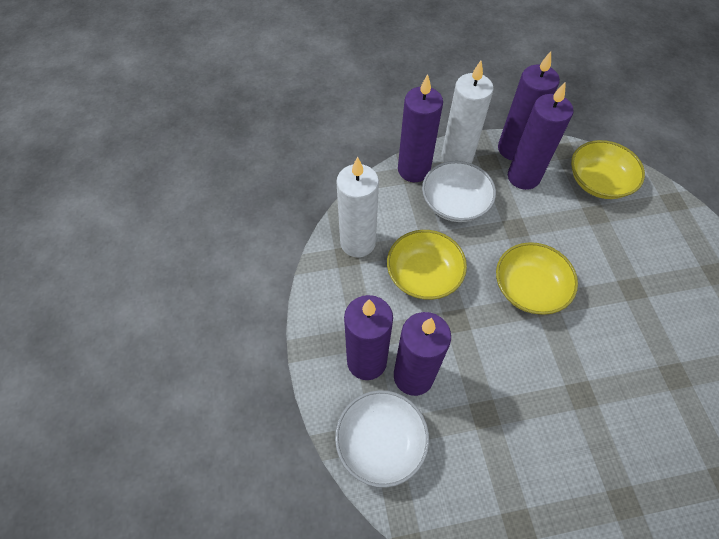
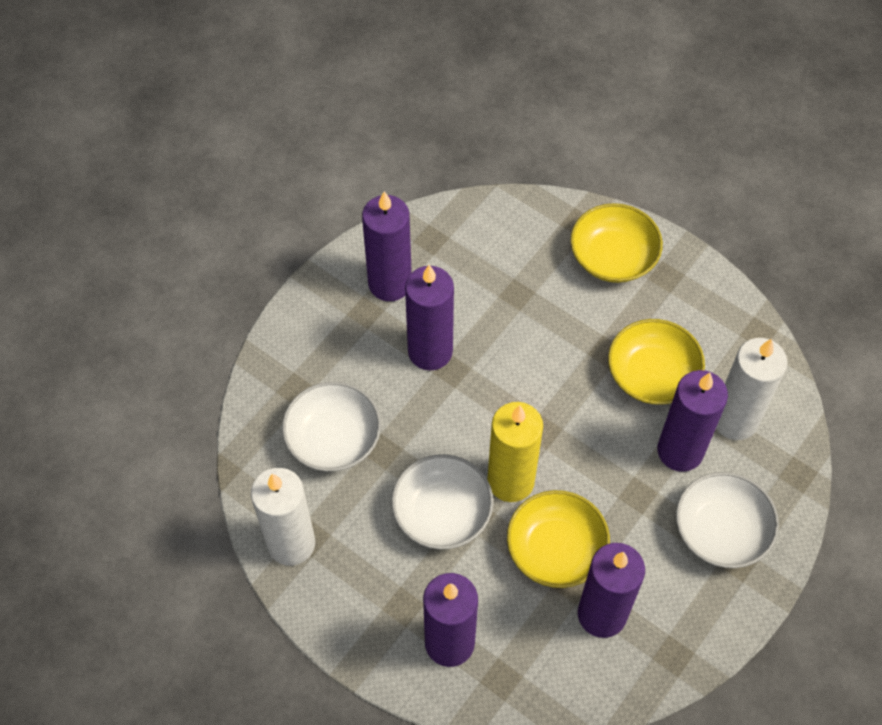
white bowl: [335,390,429,488] [422,161,496,222] = 2 -> [282,382,381,472] [392,454,494,549] [676,472,779,568] = 3
yellow candle: none = 0 -> [487,402,543,502] = 1

